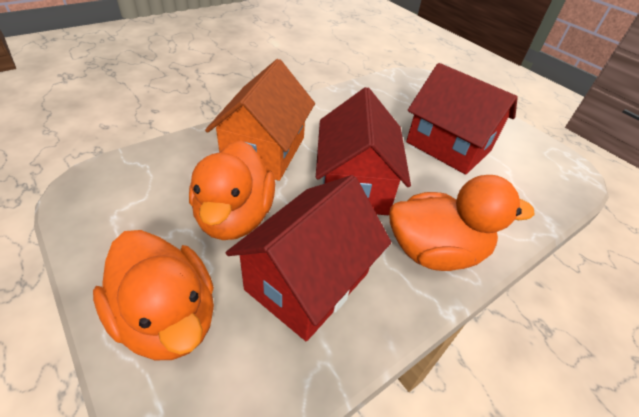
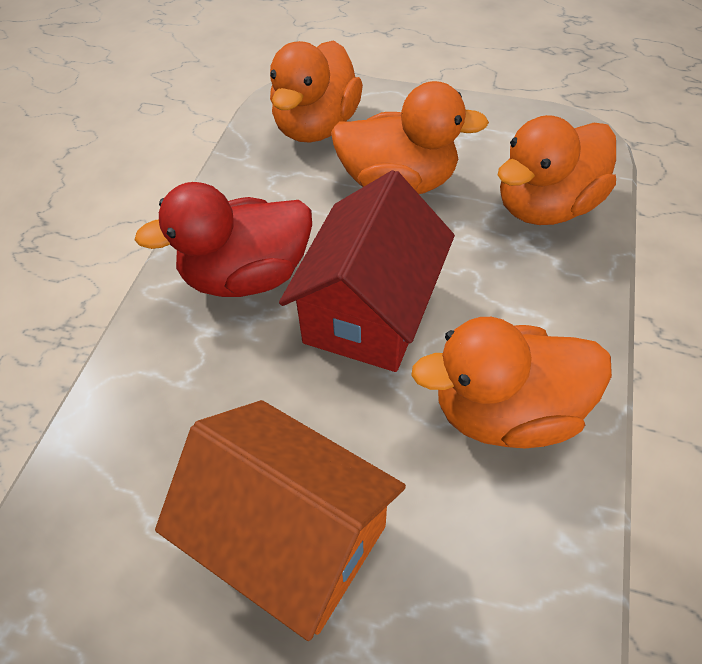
orange duck: [93,230,214,360] [189,140,275,240] [389,175,534,271] = 3 -> [270,40,363,143] [331,81,489,194] [411,317,612,448] [498,115,616,225] = 4
red duck: none = 0 -> [135,182,312,297] = 1
red house: [226,175,391,341] [316,87,411,215] [406,63,518,175] = 3 -> [279,170,455,372] = 1

